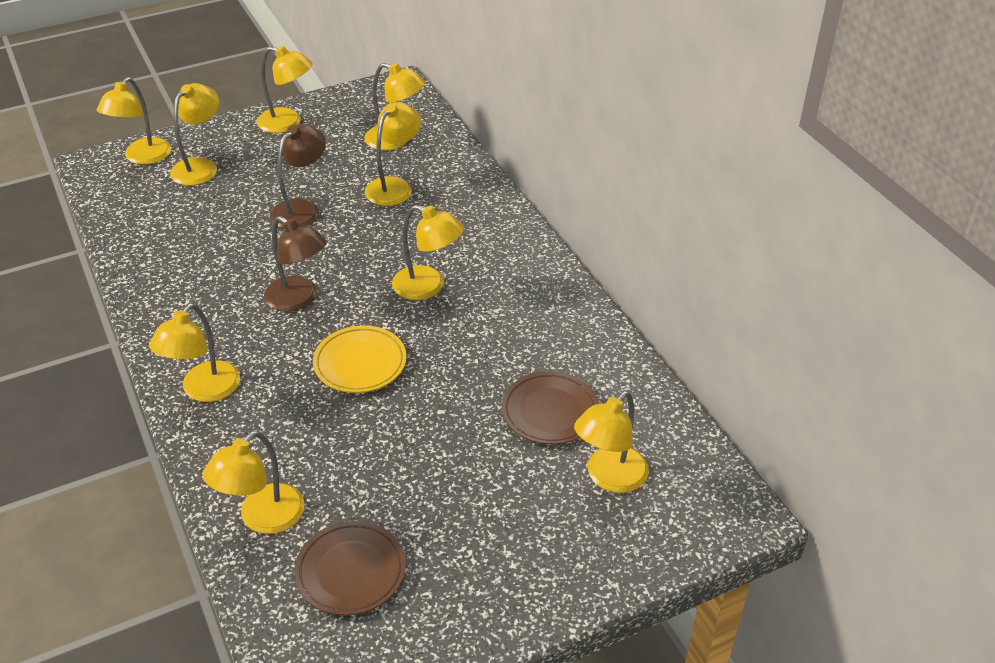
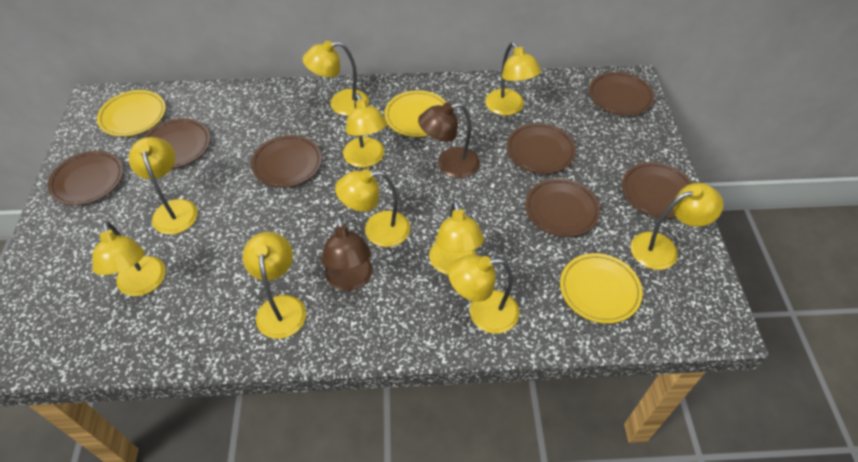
brown plate: [294,521,406,616] [502,371,599,445] = 2 -> [48,151,123,205] [143,118,210,168] [251,135,322,188] [506,123,576,174] [525,178,600,237] [589,72,654,116] [622,162,693,219] = 7
yellow lamp: [97,77,171,165] [149,303,240,402] [170,83,219,186] [203,430,305,534] [257,46,312,133] [364,63,425,150] [365,102,421,206] [392,205,464,300] [574,391,649,493] = 9 -> [92,221,166,296] [129,137,198,235] [242,232,306,339] [302,41,369,116] [335,169,410,247] [343,93,387,168] [429,200,484,275] [448,254,520,334] [485,42,541,116] [631,183,723,270] = 10
yellow plate: [313,325,406,393] = 1 -> [97,90,166,137] [384,90,446,137] [560,253,643,324] = 3

